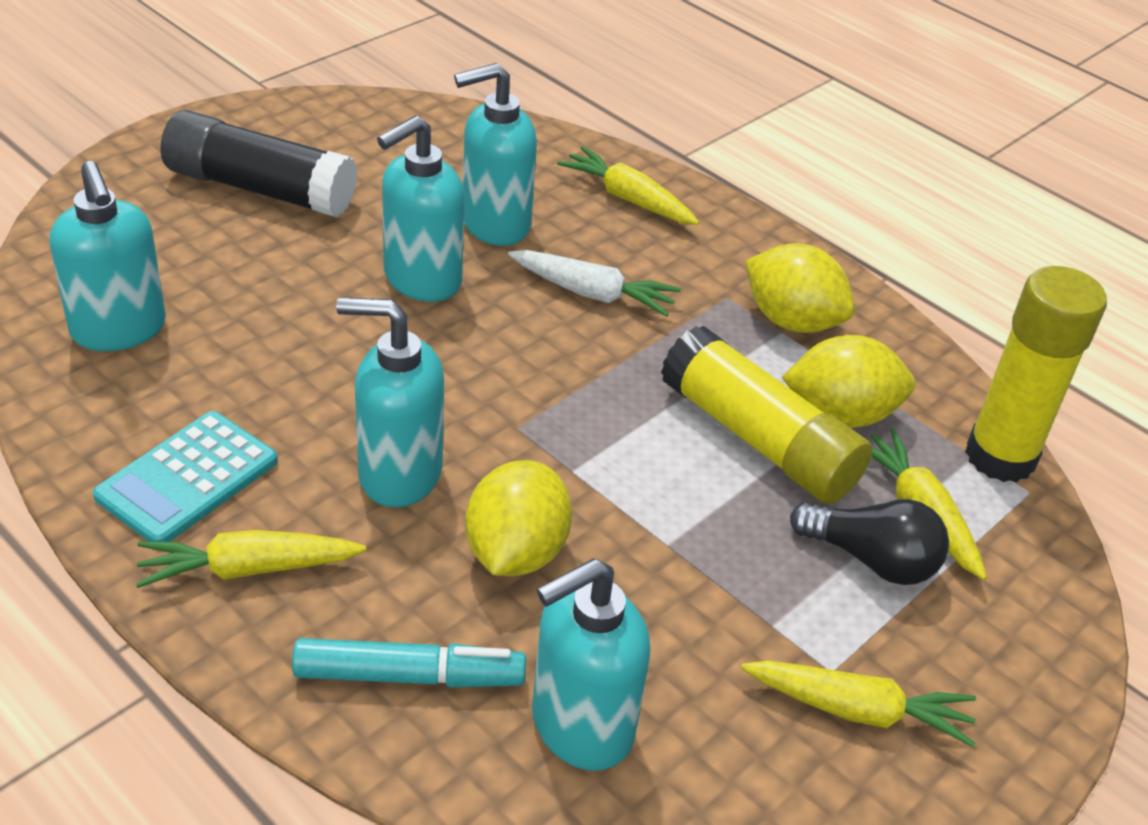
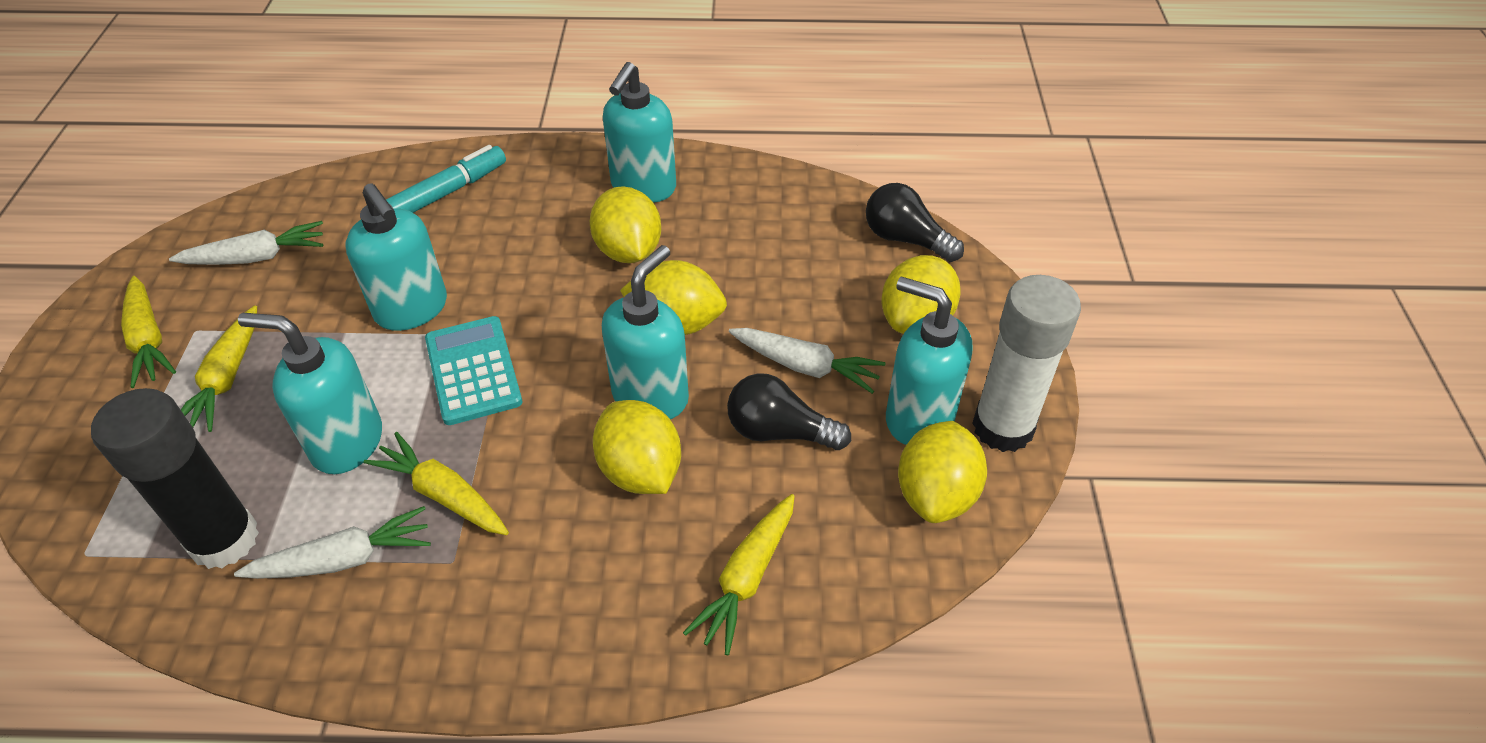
black light bulb: [790,499,949,585] = 1 -> [727,373,851,450] [866,183,964,262] = 2
white carrot: [508,250,681,317] = 1 -> [169,221,323,265] [234,506,431,579] [729,328,886,394] = 3
white glue stick: none = 0 -> [972,275,1081,452] = 1
yellow glue stick: [661,326,873,504] [965,266,1107,482] = 2 -> none = 0
yellow lemon: [466,460,572,576] [746,243,855,333] [782,335,915,428] = 3 -> [590,187,661,263] [593,400,681,494] [620,260,727,335] [881,255,961,334] [898,421,987,523] = 5

